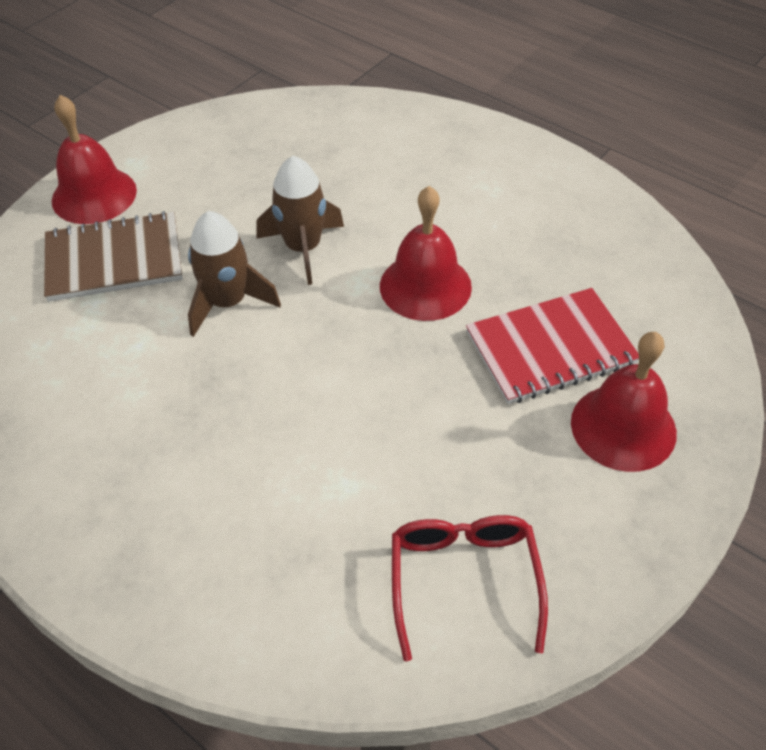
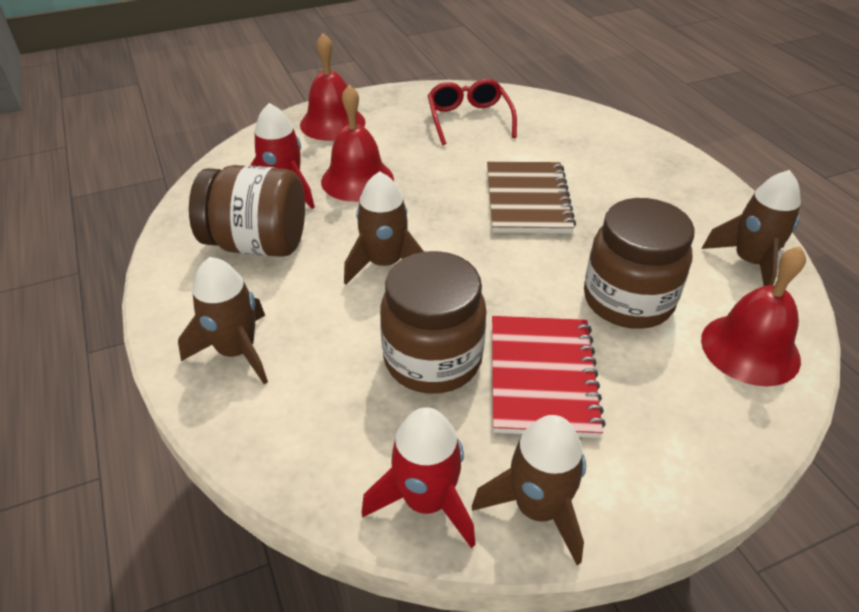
brown jar: none = 0 -> [189,165,305,257] [380,251,486,394] [584,198,695,329] = 3
brown rocket: [188,211,281,337] [257,156,344,285] = 2 -> [178,257,268,384] [344,171,424,285] [472,415,586,565] [702,170,801,286] = 4
red rocket: none = 0 -> [250,103,315,209] [361,407,476,548] = 2

